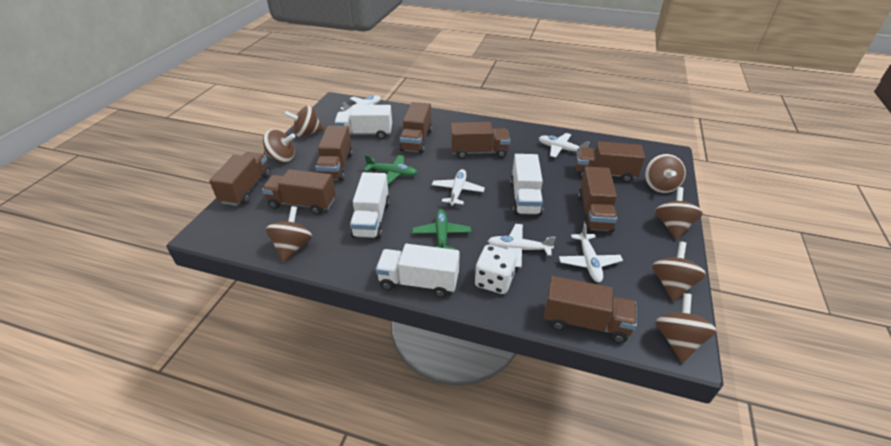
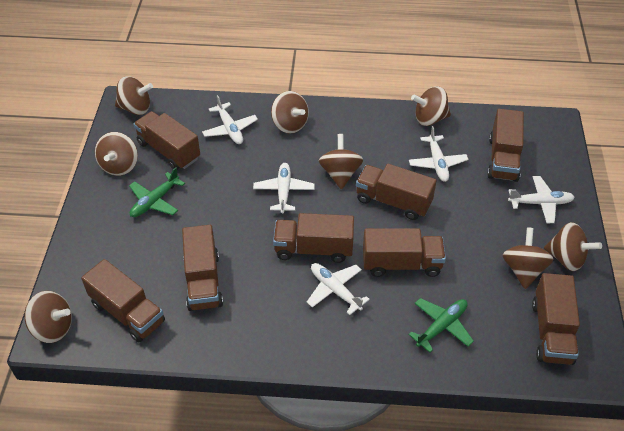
brown spinning top: [263,129,295,162] [265,206,312,262] [284,105,324,137] [645,154,686,193] [652,242,706,302] [655,187,703,240] [655,293,716,363] = 7 -> [24,291,72,343] [95,132,138,176] [115,76,153,115] [271,91,309,134] [319,134,363,189] [411,86,451,126] [503,228,554,289] [544,222,602,271] = 8
white dice: [475,245,517,294] = 1 -> none = 0
white truck: [334,105,392,140] [350,172,390,239] [376,244,460,298] [510,154,543,216] = 4 -> none = 0

